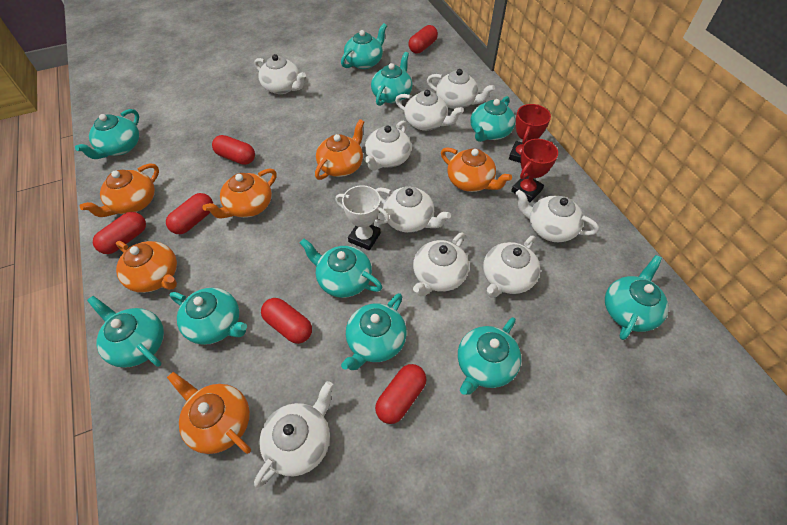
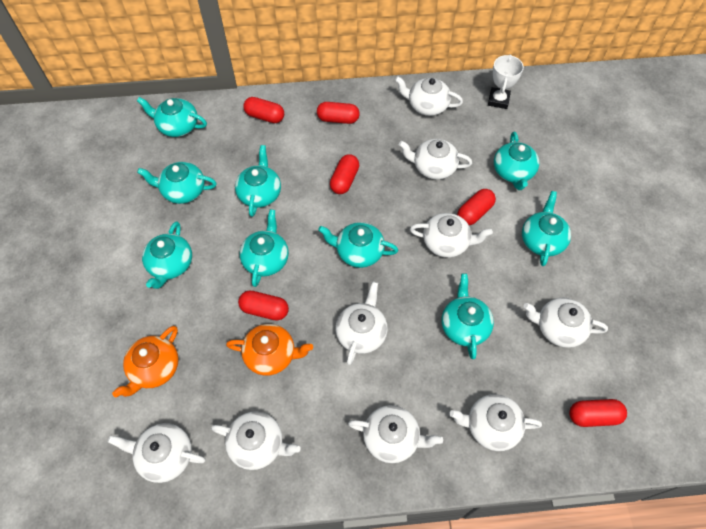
orange teapot: [80,163,159,217] [116,241,177,293] [167,372,251,454] [203,168,277,218] [315,119,364,180] [441,147,512,192] = 6 -> [112,326,179,398] [226,324,313,376] = 2
red trophy: [509,104,551,163] [511,139,558,202] = 2 -> none = 0
turquoise teapot: [75,109,139,159] [87,296,164,368] [170,288,247,345] [300,238,383,298] [341,23,387,69] [341,293,407,370] [371,52,412,106] [458,317,522,395] [470,96,516,142] [605,255,669,340] = 10 -> [137,97,207,137] [137,162,217,204] [142,221,192,289] [235,145,281,217] [240,209,289,287] [318,222,398,268] [442,273,494,359] [494,132,539,190] [522,191,571,266] = 9

